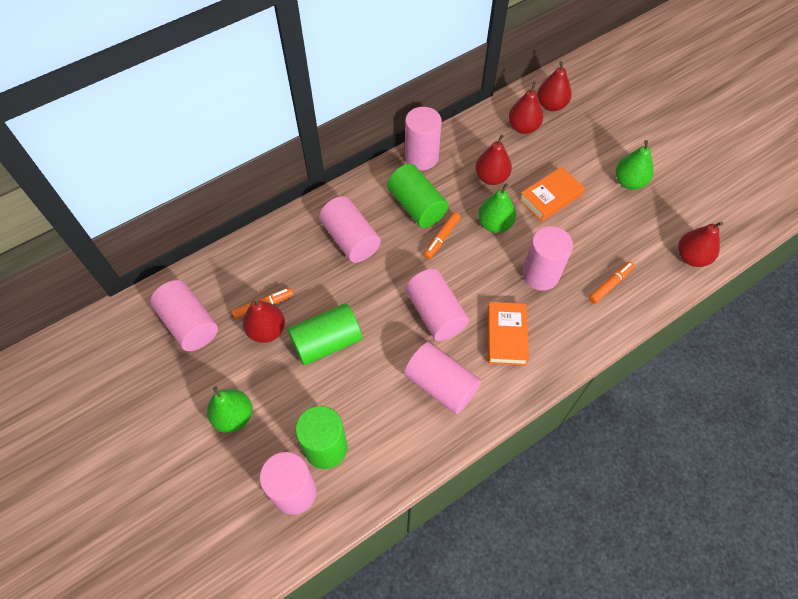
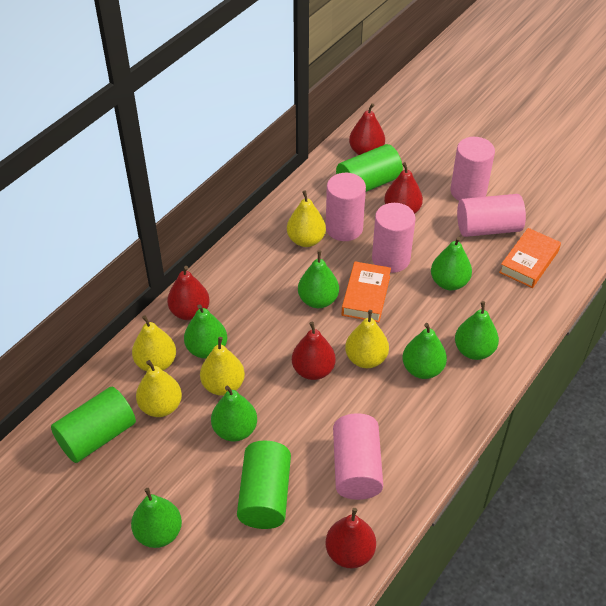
green pear: [207,386,252,433] [478,183,516,233] [616,140,653,190] = 3 -> [131,488,182,548] [184,304,227,359] [211,386,257,441] [298,250,339,308] [402,323,447,379] [431,237,472,290] [455,301,499,360] = 7
orange marker: [232,288,293,319] [424,212,461,259] [589,261,634,304] = 3 -> none = 0
pink cylinder: [150,280,218,351] [260,452,317,515] [319,196,381,263] [404,342,481,414] [405,107,442,170] [405,269,469,341] [522,226,573,290] = 7 -> [326,173,366,241] [333,413,383,500] [372,203,416,273] [451,137,495,201] [457,194,526,237] = 5
yellow pear: none = 0 -> [132,315,176,371] [136,360,182,417] [200,337,245,396] [287,190,326,247] [345,310,389,368] = 5

